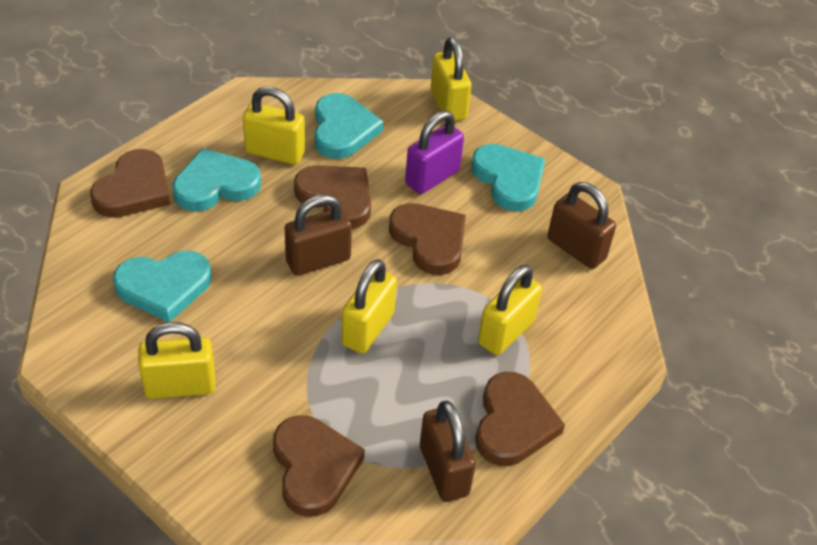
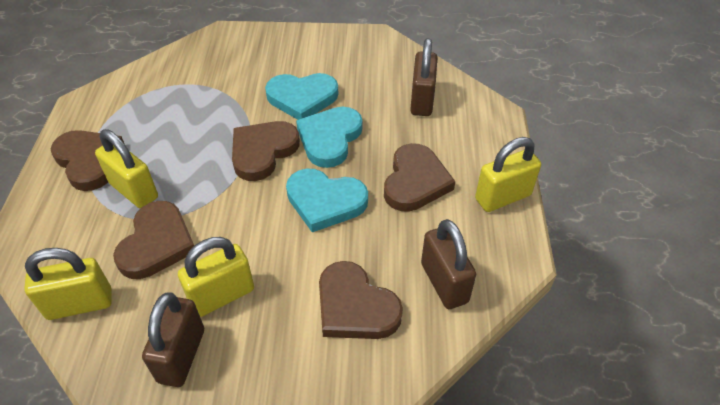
purple padlock: [405,111,464,194] = 1 -> none = 0
turquoise heart: [113,251,212,322] [173,148,261,212] [314,93,383,159] [471,144,545,211] = 4 -> [265,73,338,120] [286,168,368,232] [296,107,363,168] = 3
yellow padlock: [138,322,216,399] [243,86,305,165] [341,259,397,354] [431,37,471,121] [478,265,542,355] = 5 -> [24,248,111,320] [95,129,158,209] [178,237,254,317] [475,137,541,212] = 4

